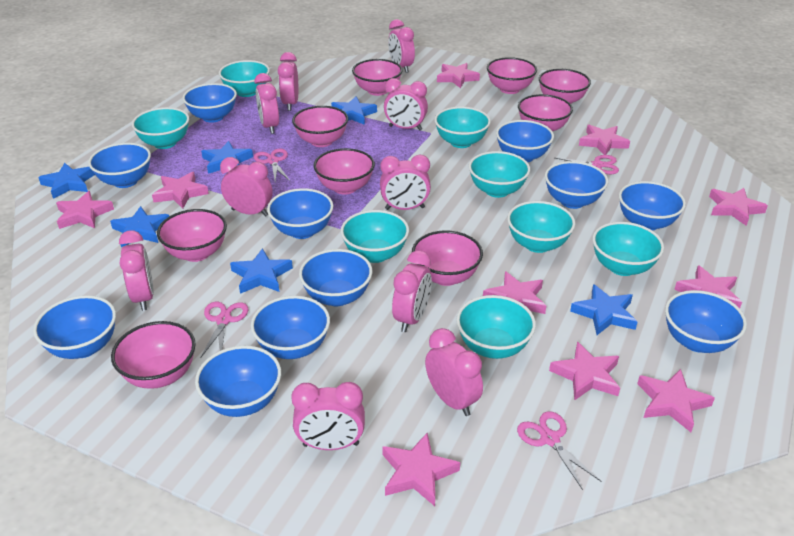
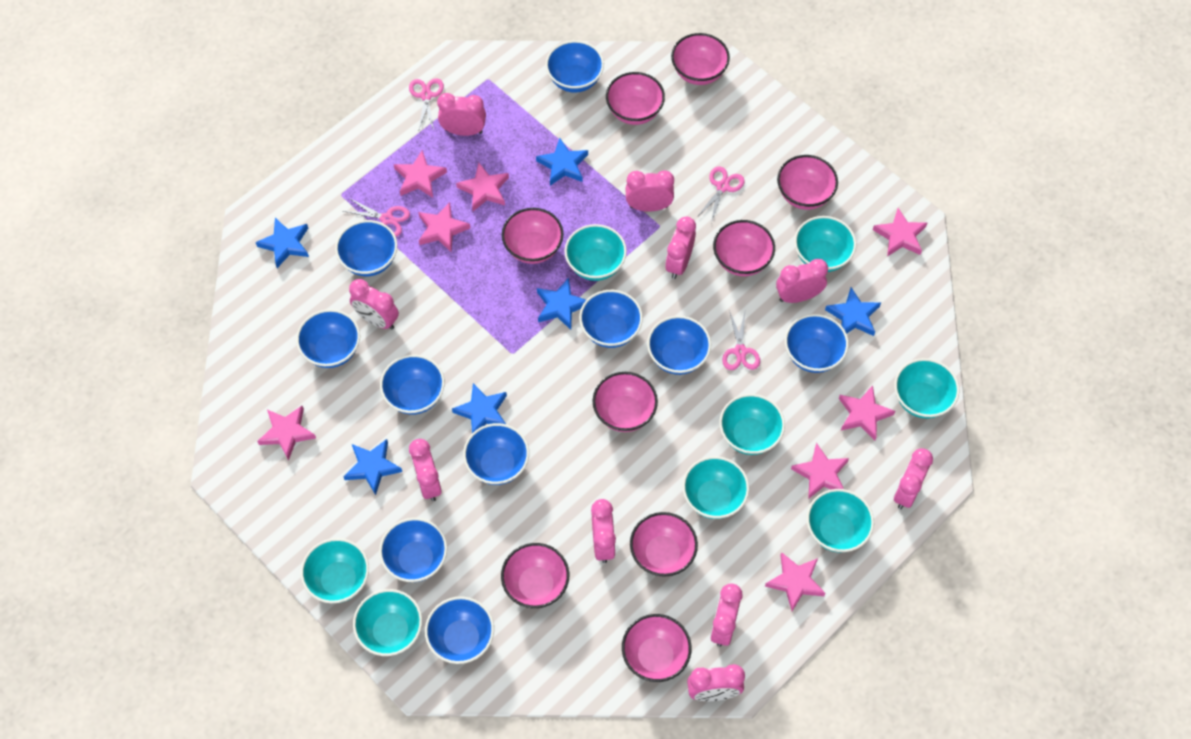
blue bowl: [33,295,116,359] [88,143,151,188] [182,83,237,123] [195,346,281,417] [251,296,330,359] [267,188,333,239] [299,249,372,306] [496,120,554,162] [545,161,608,209] [619,181,686,231] [665,290,747,353] = 11 -> [296,309,360,368] [335,220,397,276] [379,518,447,582] [380,355,445,415] [425,596,494,664] [463,423,529,485] [546,40,604,93] [579,290,643,348] [647,316,711,375] [785,314,849,373] = 10
pink star: [56,191,114,229] [152,172,209,209] [382,433,460,506] [437,63,480,88] [483,271,546,314] [549,342,620,401] [579,125,630,155] [637,369,715,432] [674,265,742,308] [709,188,768,226] = 10 -> [257,406,316,461] [394,150,447,198] [418,202,470,252] [456,163,509,211] [765,552,826,611] [791,443,849,499] [839,385,895,440] [873,208,927,257] = 8

